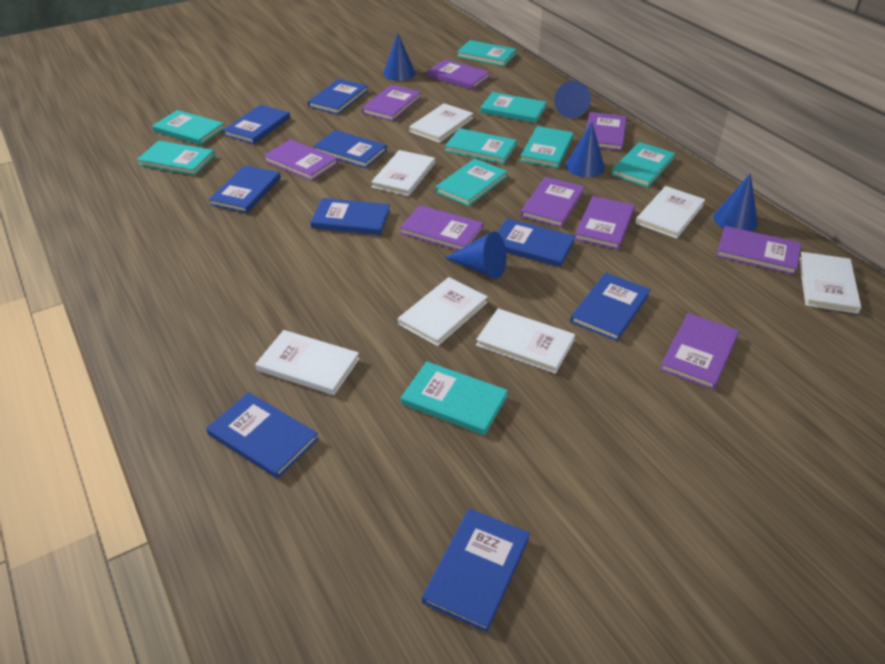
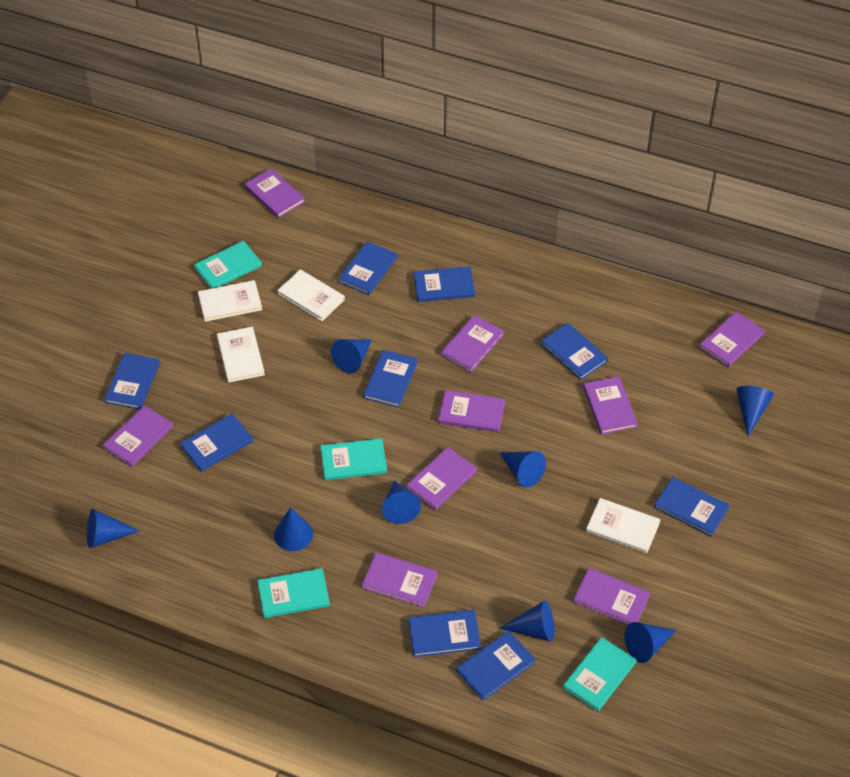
blue cone: [383,33,416,81] [445,231,506,279] [554,81,591,118] [566,122,605,177] [713,173,758,231] = 5 -> [87,509,140,548] [274,507,313,551] [331,339,372,373] [382,480,421,524] [499,451,546,488] [499,600,554,642] [624,622,676,663] [736,386,774,436] = 8
turquoise book: [137,141,215,175] [152,110,225,145] [401,361,508,435] [435,158,508,206] [445,128,517,164] [457,40,517,66] [480,92,547,123] [520,126,574,168] [611,142,675,187] = 9 -> [194,241,262,289] [257,568,330,618] [320,438,387,480] [563,637,636,712] = 4
white book: [255,330,360,395] [371,150,435,196] [398,277,488,346] [409,103,474,143] [476,309,575,374] [636,186,705,239] [799,252,861,314] = 7 -> [198,280,262,322] [217,327,265,383] [277,269,345,321] [586,498,661,554] = 4

